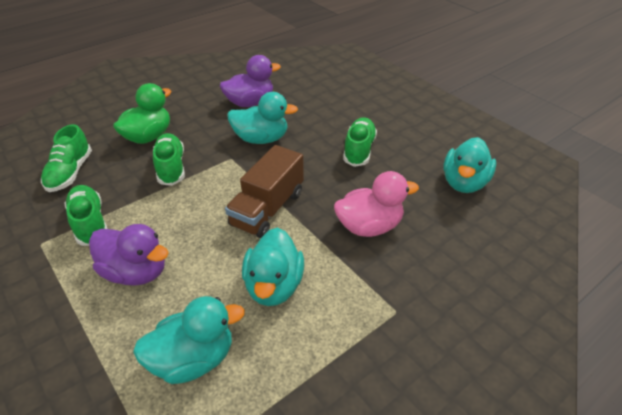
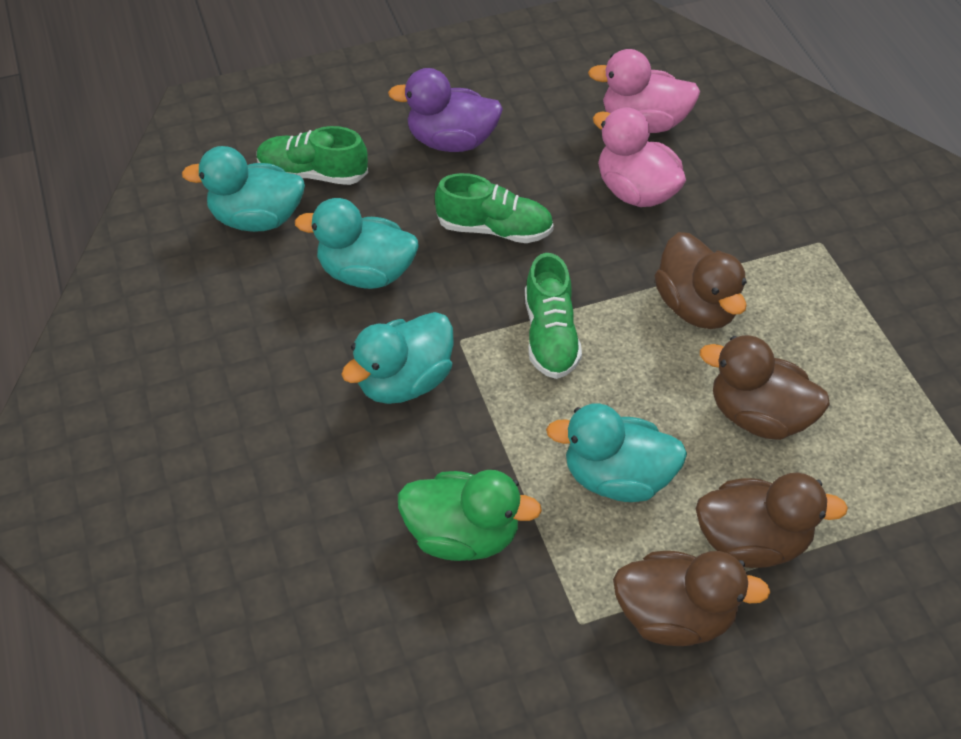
brown duck: none = 0 -> [613,551,770,646] [654,232,747,329] [696,473,848,568] [700,335,830,440] = 4
brown truck: [225,145,304,238] = 1 -> none = 0
green shoe: [41,124,92,192] [65,185,108,246] [153,133,185,186] [343,117,377,167] = 4 -> [256,126,368,185] [435,173,554,243] [525,253,582,379] = 3
pink duck: [334,171,419,237] = 1 -> [588,49,700,133] [593,108,686,207] = 2
purple duck: [89,224,169,286] [220,55,281,107] = 2 -> [388,68,503,152] = 1

